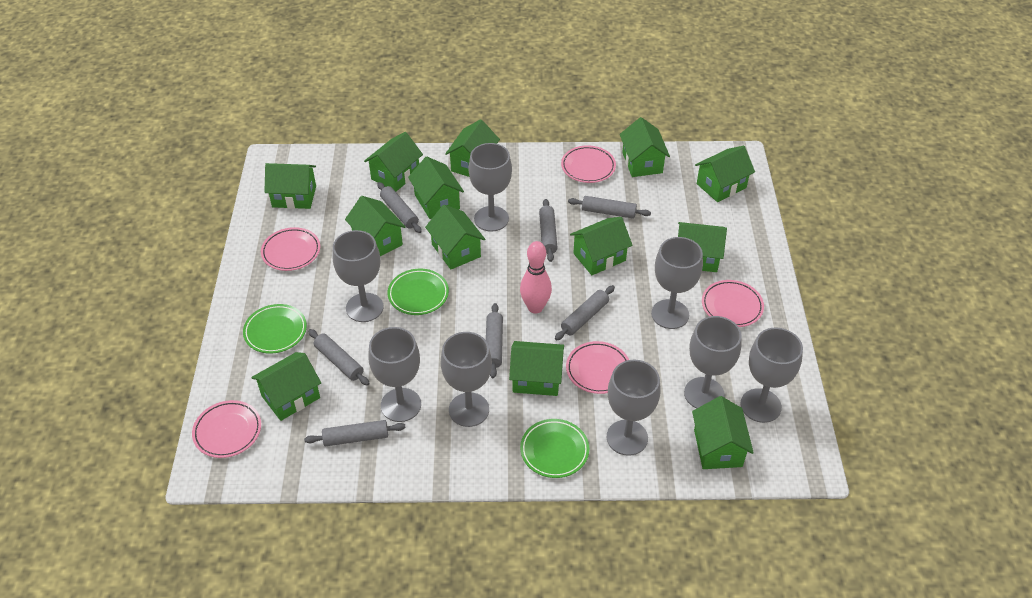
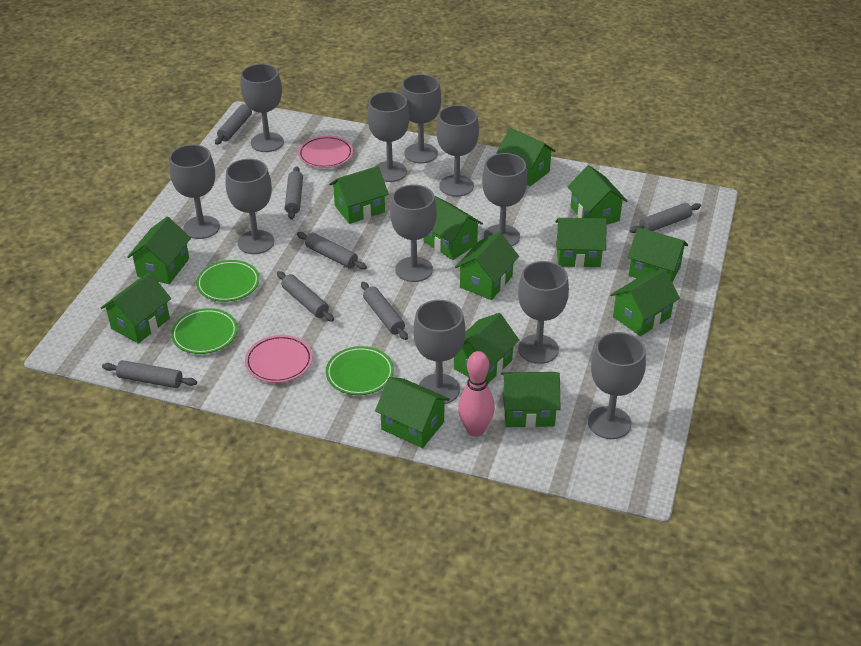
grey goblet: [333,230,384,322] [368,327,421,422] [441,332,492,427] [469,143,512,232] [607,360,660,456] [651,237,703,329] [684,316,742,409] [740,328,803,423] = 8 -> [169,144,220,239] [226,159,274,254] [241,64,284,152] [367,92,410,182] [390,185,437,282] [400,74,441,163] [413,300,465,404] [436,105,479,197] [482,153,527,246] [518,261,569,364] [588,332,646,439] = 11
pink plate: [192,400,261,458] [261,227,320,271] [561,145,616,183] [566,341,629,394] [702,280,764,327] = 5 -> [245,335,313,383] [298,136,353,168] = 2

